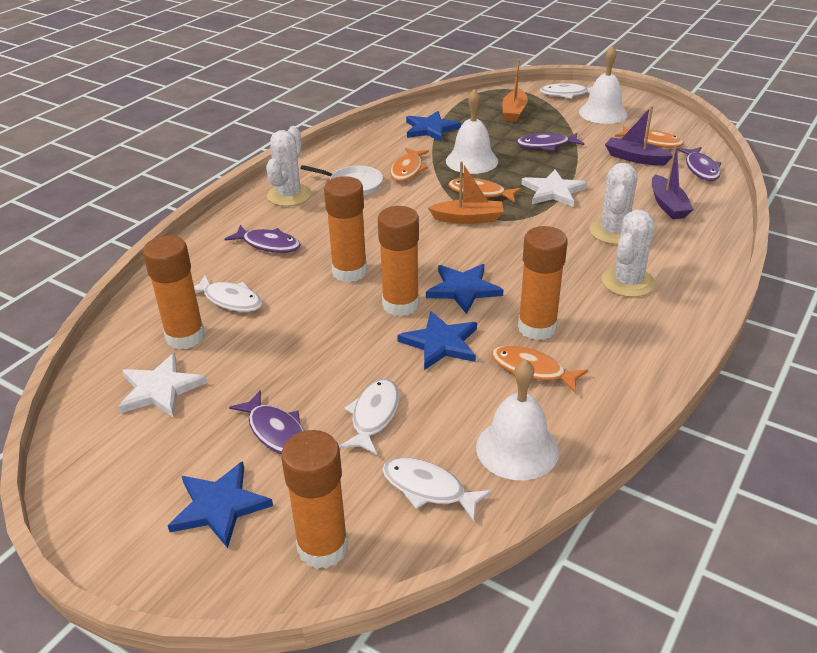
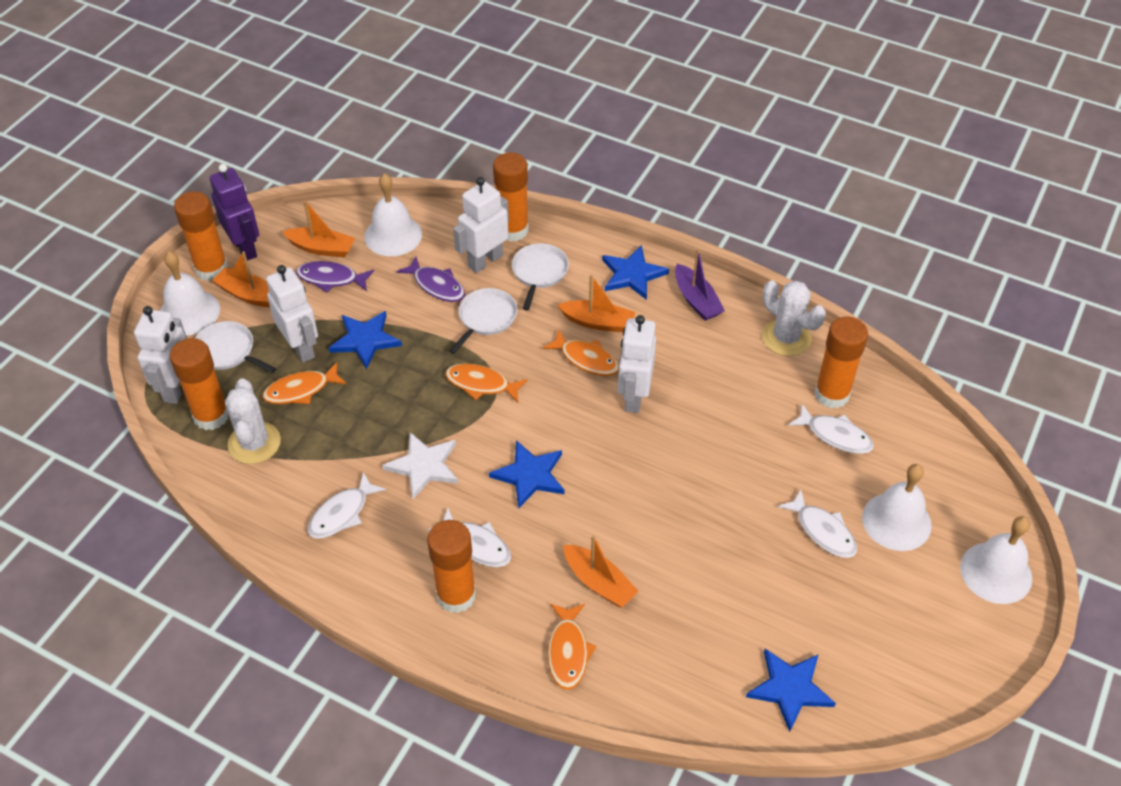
orange boat: [428,161,504,224] [502,59,528,122] = 2 -> [212,251,270,307] [283,200,355,258] [557,275,635,332] [563,535,639,607] = 4
purple boat: [605,106,673,166] [652,144,694,219] = 2 -> [675,248,725,321] = 1
purple fish: [225,225,301,253] [229,390,304,454] [517,133,584,151] [677,147,721,181] = 4 -> [296,261,374,293] [397,256,465,302] = 2
purple robot: none = 0 -> [210,164,259,261] = 1
white bell: [446,89,498,174] [476,359,559,480] [579,45,628,124] = 3 -> [160,251,220,335] [364,173,422,256] [862,464,932,551] [960,516,1032,604] = 4
white cactus: [266,126,311,206] [589,163,638,244] [602,210,655,297] = 3 -> [225,378,281,464] [762,280,826,356] = 2
white pan: [300,165,383,195] = 1 -> [195,321,276,373] [449,288,517,354] [512,243,569,310] = 3
white robot: none = 0 -> [134,306,187,404] [266,265,318,363] [453,177,509,273] [618,315,656,413] = 4
white star: [118,353,207,418] [521,170,587,207] = 2 -> [382,432,458,499] = 1

